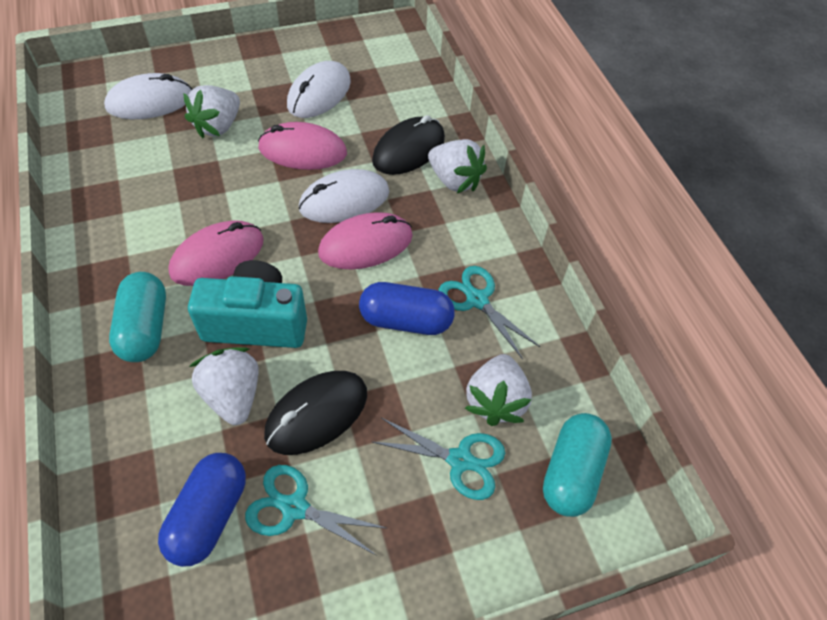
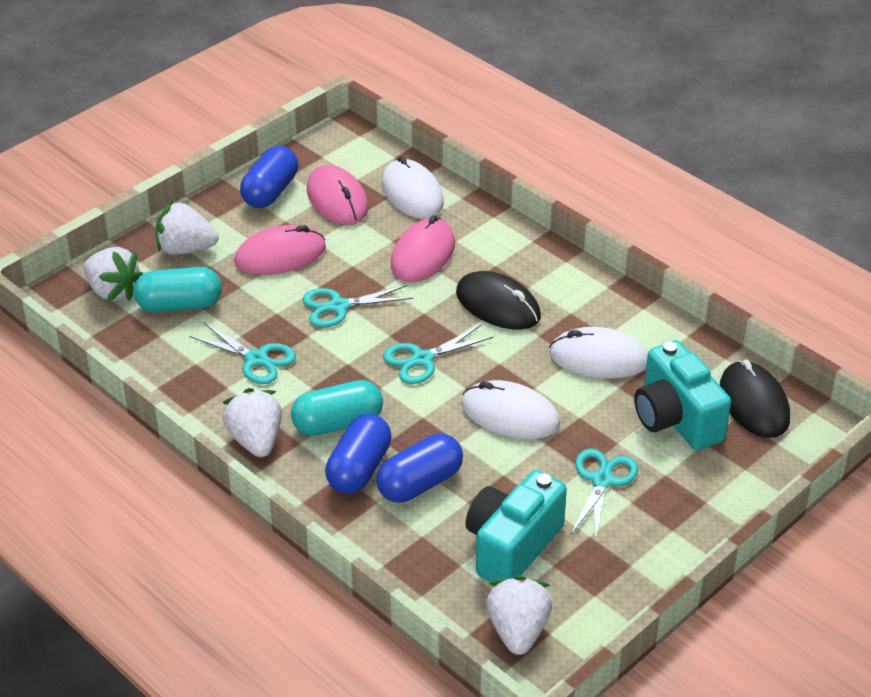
blue capsule: [158,453,246,567] [359,282,455,335] = 2 -> [240,146,298,208] [325,414,392,494] [376,434,463,503] = 3
turquoise camera: [188,260,307,348] = 1 -> [466,470,567,582] [634,340,731,450] = 2
turquoise scissors: [245,465,386,556] [373,418,505,500] [438,266,540,359] = 3 -> [189,322,296,384] [302,285,413,327] [383,325,493,384] [571,448,638,541] = 4

